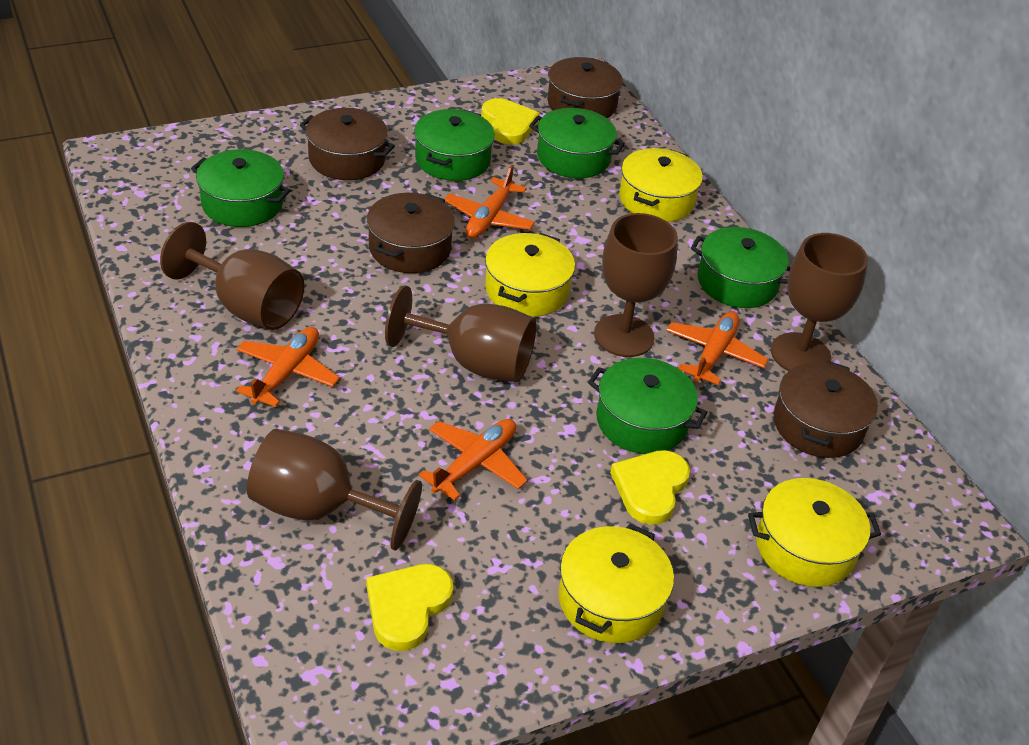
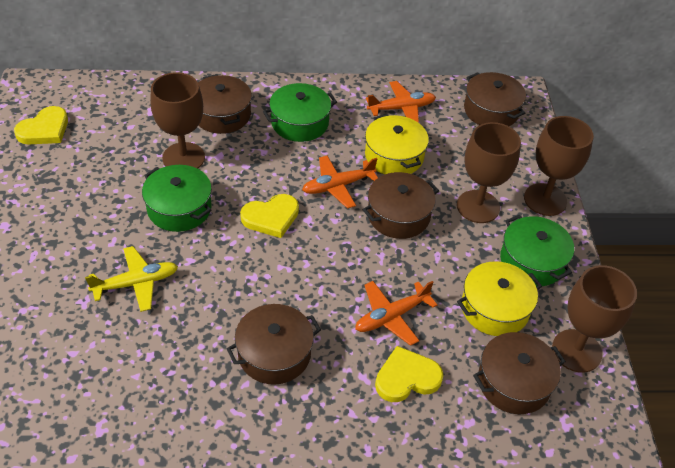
brown goblet: [160,222,304,330] [247,429,422,550] [385,285,536,382] [594,213,678,357] [771,233,868,371] = 5 -> [151,72,205,169] [457,122,521,223] [524,116,594,216] [552,265,637,373] = 4
brown pot: [300,108,395,180] [367,193,455,273] [547,57,623,119] [774,361,878,458] = 4 -> [198,74,252,134] [227,304,321,385] [363,172,439,239] [464,72,526,126] [473,332,566,414] = 5
green pot: [191,149,291,227] [414,109,495,181] [529,108,625,178] [588,358,708,454] [691,227,791,308] = 5 -> [142,165,212,232] [263,83,337,142] [500,215,574,286] = 3
orange plane: [236,327,340,407] [419,419,527,501] [445,165,535,239] [666,311,768,385] = 4 -> [302,156,378,209] [355,281,437,346] [366,81,436,123] = 3
yellow plane: none = 0 -> [85,246,178,312] = 1
yellow pot: [485,233,575,317] [558,524,674,643] [619,148,703,222] [748,478,881,587] = 4 -> [365,114,429,174] [457,261,542,336] = 2

